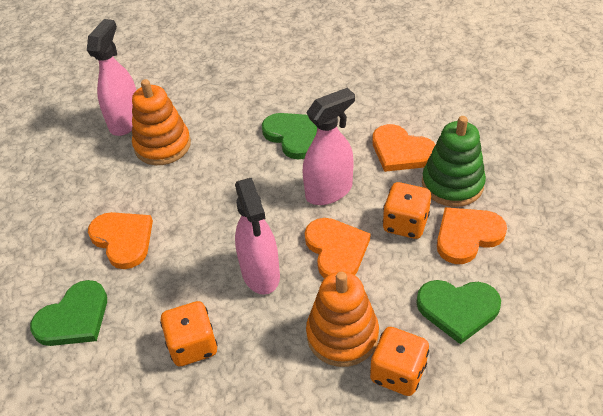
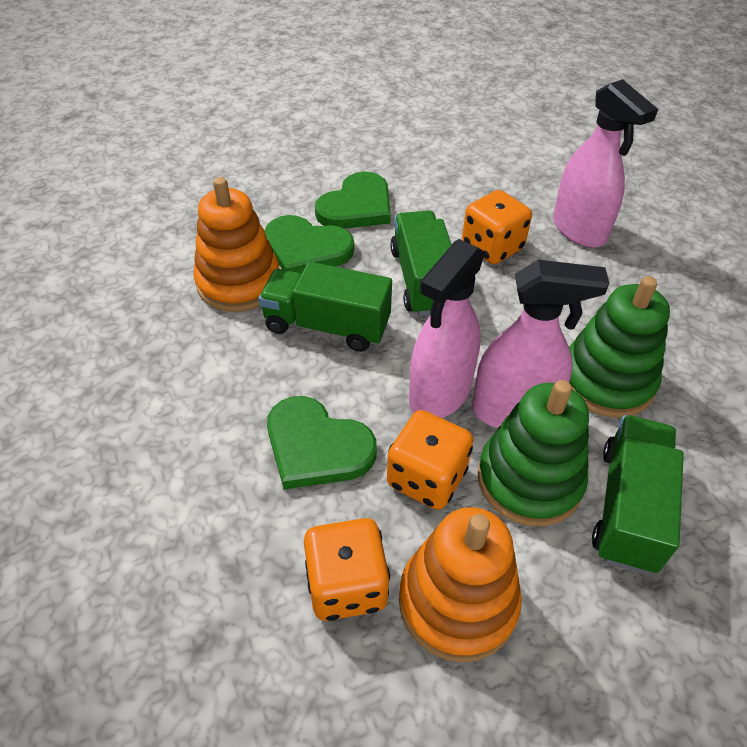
green stacking toy: [422,116,486,207] = 1 -> [478,380,589,526] [569,276,670,418] = 2
green truck: none = 0 -> [259,262,392,352] [390,211,452,316] [592,415,684,574] = 3
orange heart: [88,212,153,269] [305,218,370,278] [372,124,436,172] [437,207,507,264] = 4 -> none = 0

